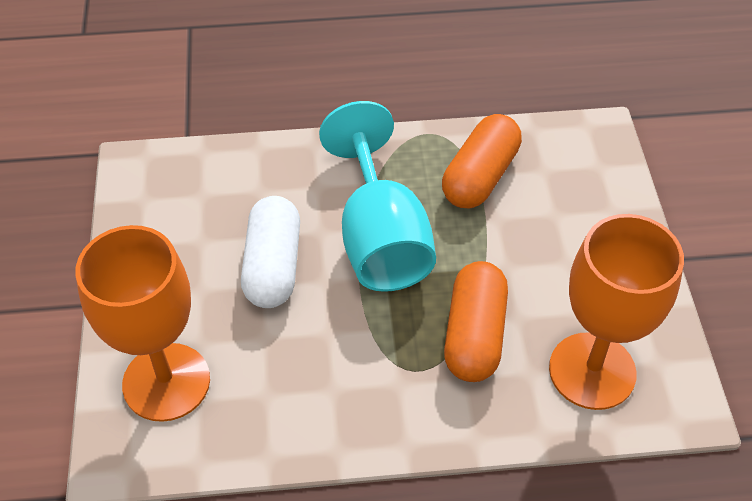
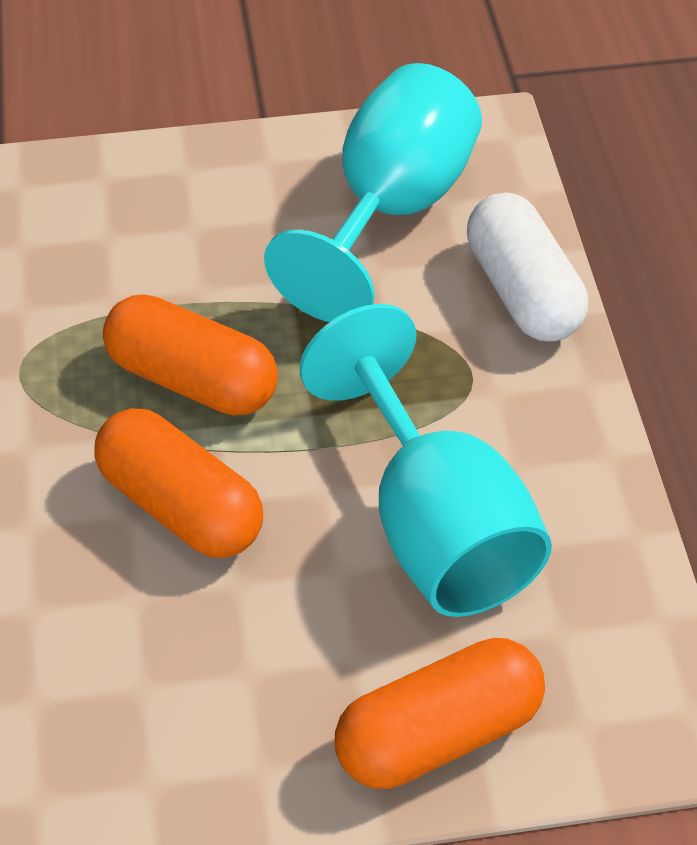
orange capsule: [442,114,522,209] [444,261,508,382] = 2 -> [94,408,263,558] [103,295,278,416] [335,638,545,789] = 3
orange goblet: [75,225,210,422] [549,214,684,410] = 2 -> none = 0
turquoise goblet: [319,101,436,292] = 1 -> [264,63,482,322] [299,304,552,617] = 2

